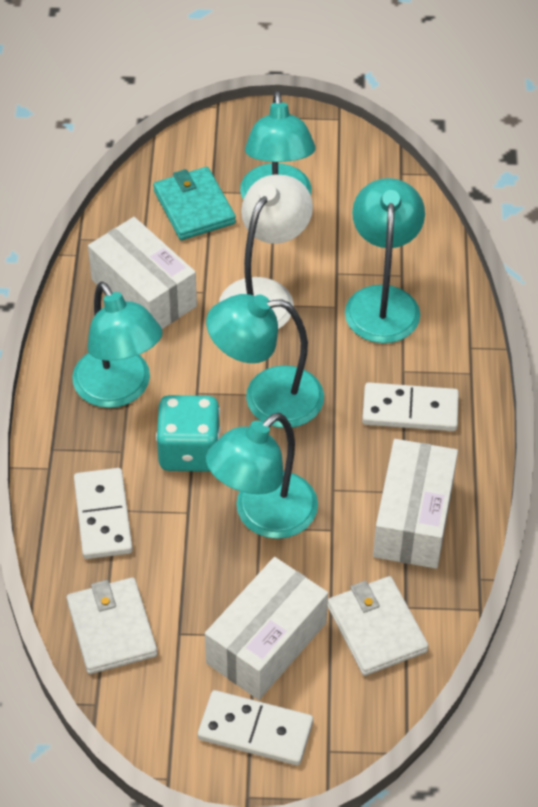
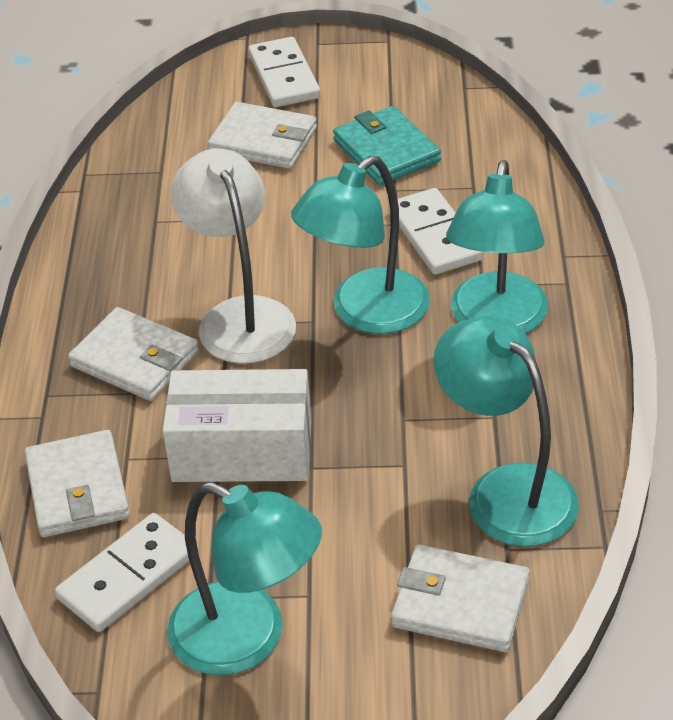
turquoise dice: [156,395,221,472] = 1 -> none = 0
turquoise lamp: [72,282,163,408] [206,294,324,428] [206,413,318,539] [240,91,315,200] [345,178,425,343] = 5 -> [167,482,322,675] [291,156,430,334] [434,316,579,547] [446,160,548,334] = 4
white box: [88,217,197,329] [205,557,328,700] [373,439,458,569] = 3 -> [163,369,312,482] = 1
white wallet: [67,577,157,674] [327,576,429,676] = 2 -> [25,430,130,537] [68,307,199,401] [208,102,317,169] [391,544,530,652] = 4

